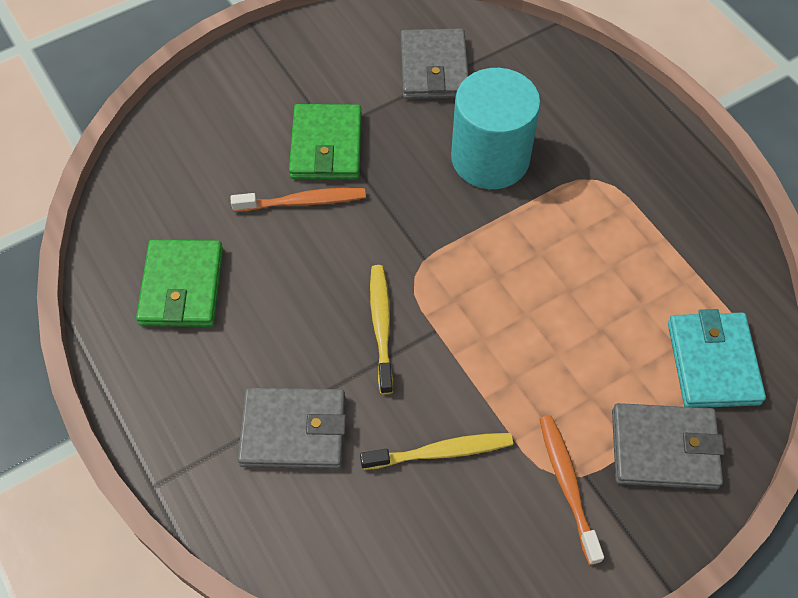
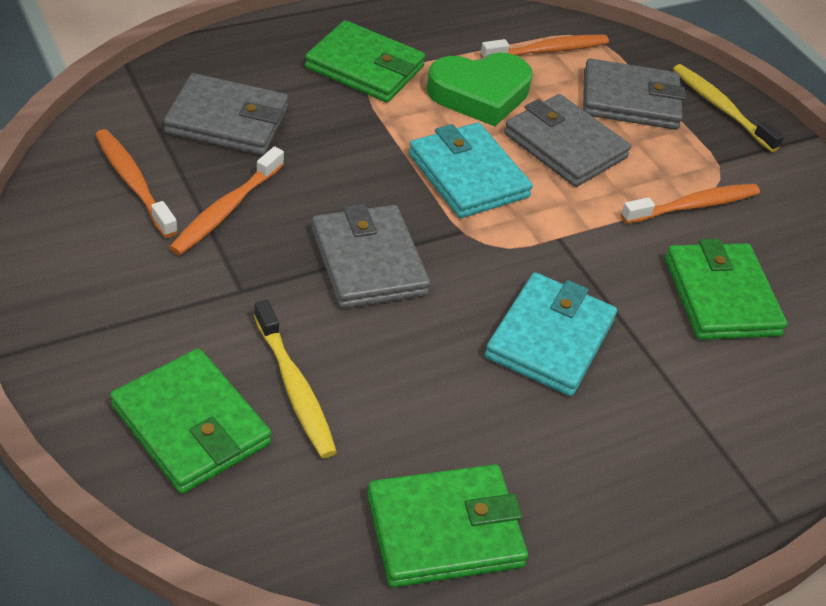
green heart: none = 0 -> [426,53,533,126] = 1
green wallet: [136,240,223,327] [289,104,362,180] = 2 -> [110,348,271,494] [305,20,425,102] [367,464,528,588] [665,239,788,340] = 4
grey wallet: [238,387,346,469] [401,29,469,99] [612,403,725,489] = 3 -> [163,73,288,155] [311,203,430,309] [504,94,631,187] [583,58,686,130] = 4
orange toothbrush: [231,188,366,212] [540,415,604,565] = 2 -> [95,129,178,238] [169,146,284,255] [480,35,609,58] [621,184,760,224] = 4
turquoise cylinder: [451,68,541,189] = 1 -> none = 0
turquoise wallet: [668,309,766,408] = 1 -> [409,123,533,218] [485,272,617,396] = 2

